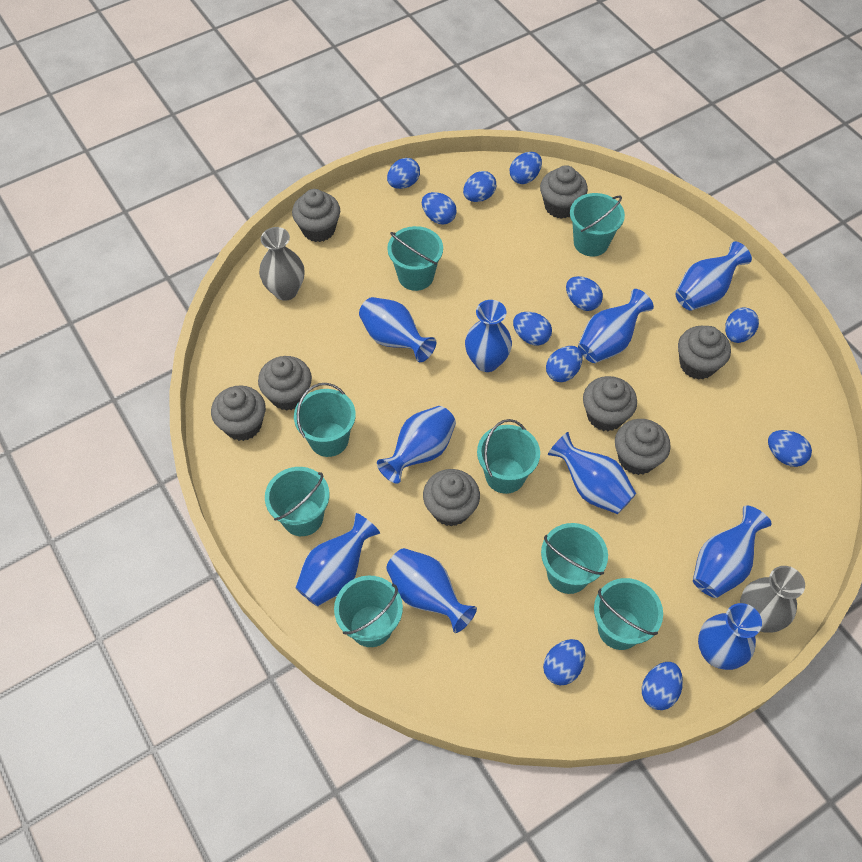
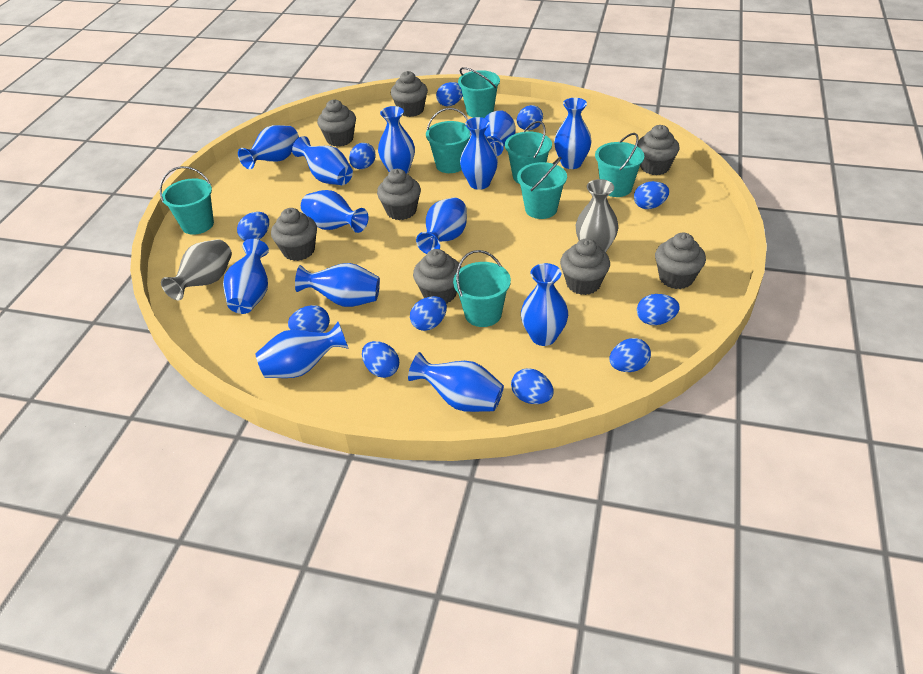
blue vase: [295,513,380,606] [359,297,436,362] [377,406,456,484] [386,548,477,633] [465,300,512,372] [548,432,636,514] [578,289,654,363] [676,241,752,311] [693,505,772,598] [698,603,762,670] = 10 -> [223,239,269,314] [238,125,299,169] [256,322,349,378] [292,136,353,185] [295,263,380,307] [301,190,369,233] [378,106,415,174] [408,352,504,412] [416,198,467,254] [460,117,498,190] [484,111,515,156] [521,263,568,346] [554,98,592,169] = 13
turquoise bucket: [265,467,330,536] [294,383,356,457] [334,575,403,647] [387,226,443,291] [477,419,540,494] [541,523,608,594] [570,193,625,257] [594,578,663,650] = 8 -> [160,166,214,235] [426,108,471,173] [453,250,511,327] [458,67,500,118] [505,121,552,184] [517,157,567,219] [595,133,644,197] = 7

